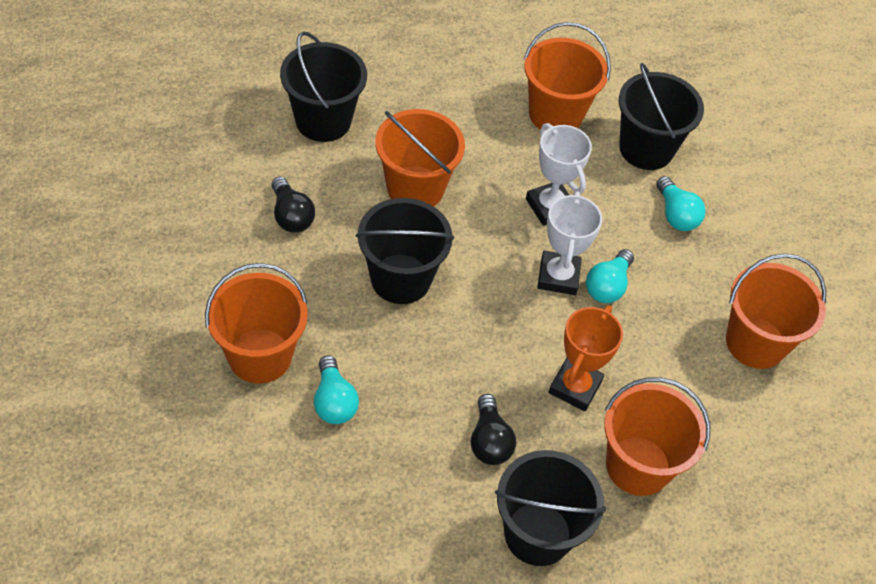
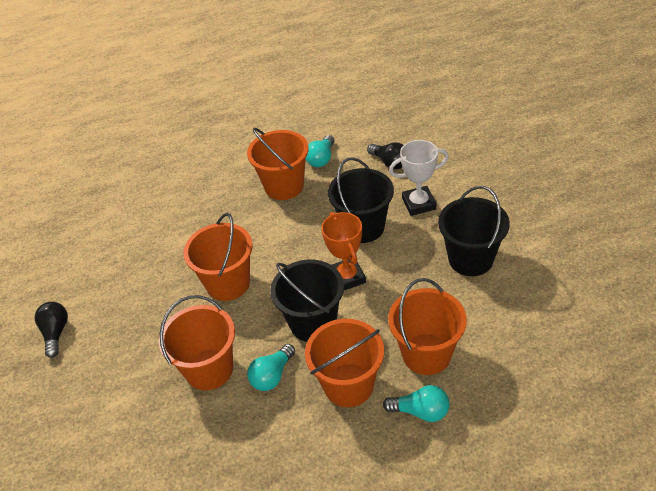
black bucket: [280,31,367,142] [356,198,454,304] [495,450,606,566] [619,63,704,170] = 4 -> [270,260,344,342] [328,157,394,243] [438,186,510,276] = 3
white trophy: [526,123,592,226] [537,191,602,295] = 2 -> [389,140,449,216] = 1

